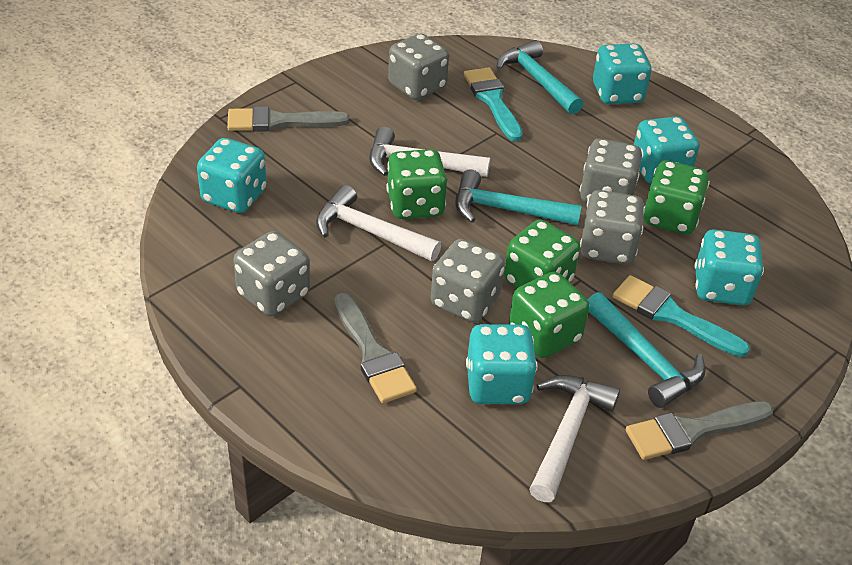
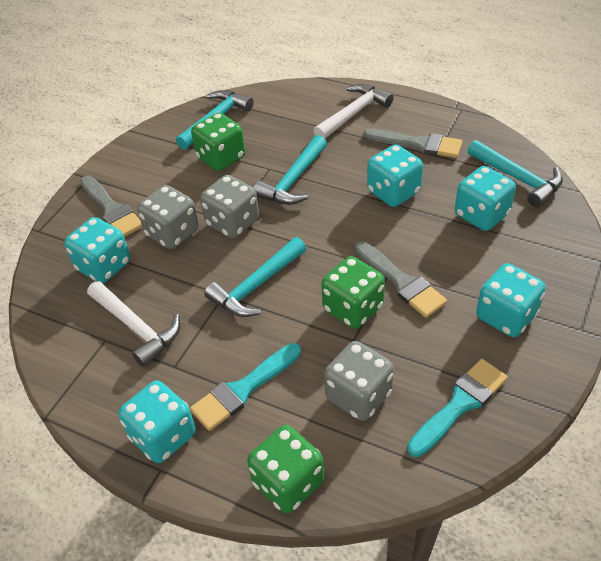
green dice: [386,149,447,219] [504,220,580,288] [509,272,589,358] [644,161,710,234] = 4 -> [191,113,245,171] [247,425,324,513] [321,256,385,329] = 3
grey dice: [233,231,310,316] [388,33,449,100] [431,239,505,323] [580,138,642,203] [580,190,645,265] = 5 -> [137,185,199,249] [200,175,259,239] [324,341,394,421] = 3
turquoise hammer: [456,170,582,225] [496,40,583,114] [588,292,705,408] = 3 -> [176,90,254,150] [204,237,306,317] [254,135,327,205] [468,140,563,207] = 4
white hammer: [316,185,442,261] [369,126,490,177] [529,375,620,502] = 3 -> [87,281,180,367] [313,84,394,139] = 2

